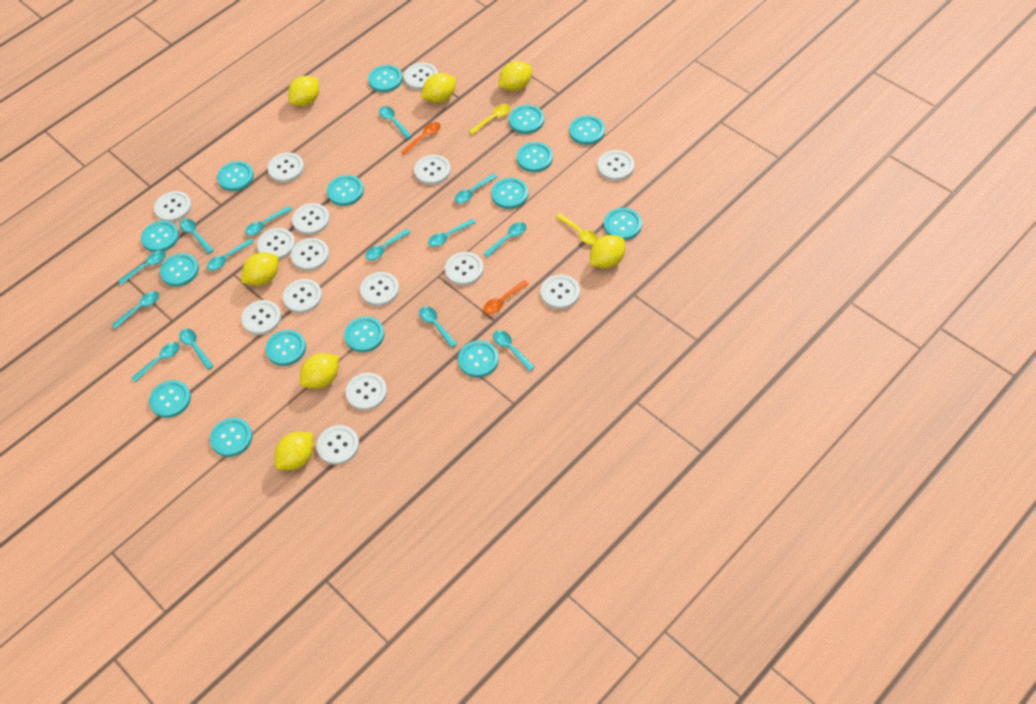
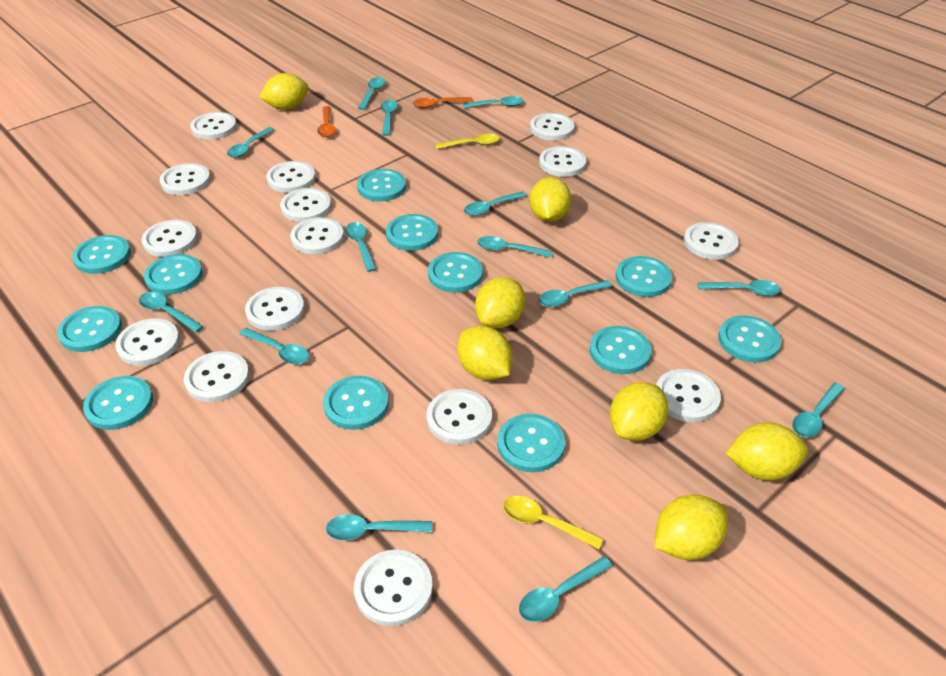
turquoise button: [141,220,179,252] [149,380,191,418] [160,253,199,286] [210,418,253,457] [217,161,254,191] [265,330,306,366] [327,175,364,206] [344,316,385,352] [368,65,403,92] [458,341,499,378] [491,178,529,209] [509,105,544,134] [517,142,553,172] [569,115,605,145] [604,208,642,240] = 15 -> [57,306,122,352] [72,235,131,274] [83,376,153,430] [144,254,203,295] [323,376,389,430] [357,169,406,202] [386,214,438,251] [428,252,483,293] [497,414,565,472] [590,326,652,374] [616,256,672,297] [718,315,782,363] = 12

